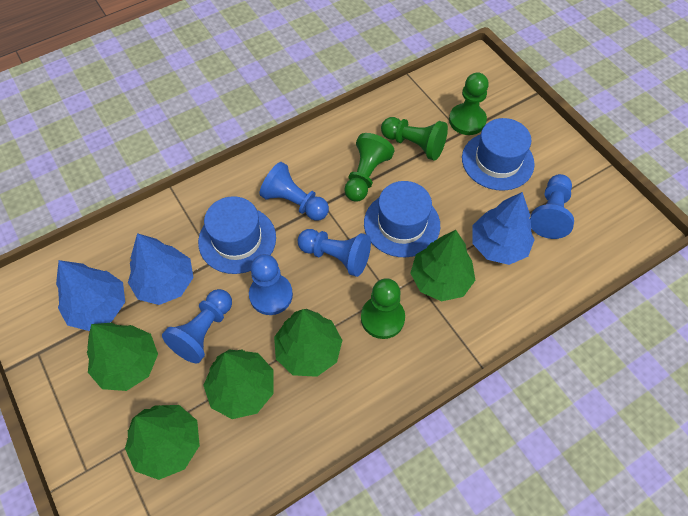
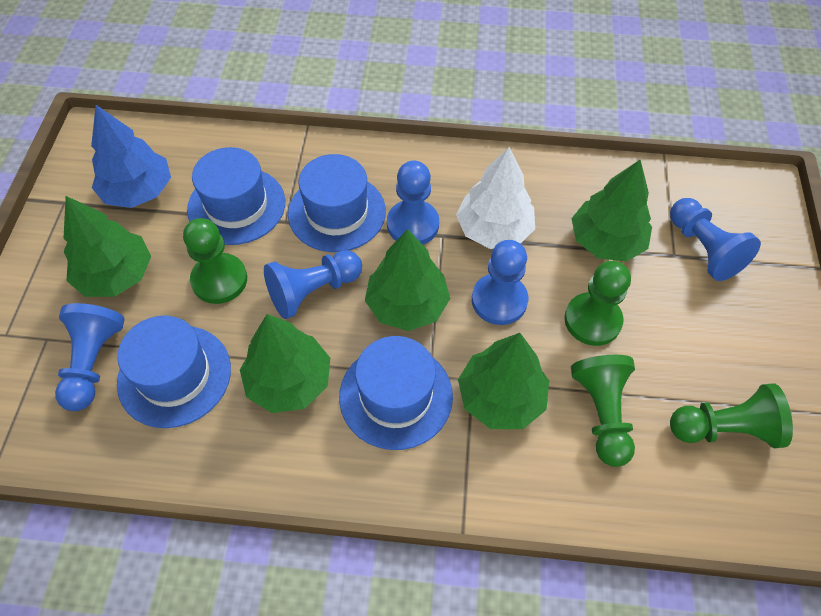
blue hat: [198,196,276,274] [364,181,440,257] [462,118,535,191] = 3 -> [117,315,231,428] [187,147,285,245] [288,154,386,252] [339,336,453,450] = 4
blue tree: [56,260,125,331] [128,233,193,305] [472,192,535,265] = 3 -> [91,105,171,208] = 1
white tree: none = 0 -> [456,147,535,249] = 1

